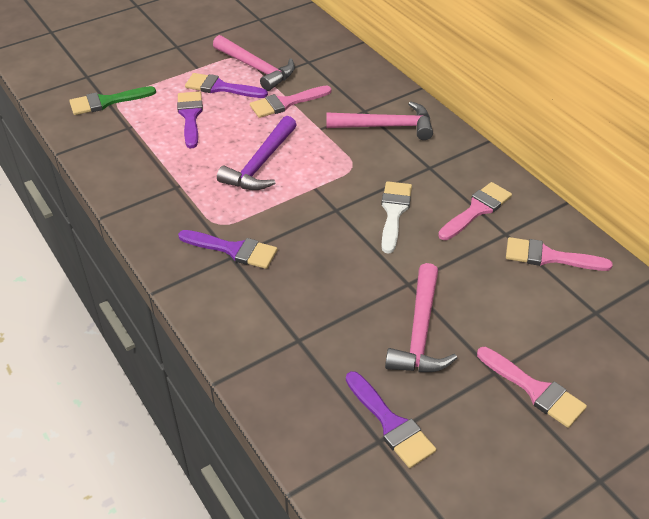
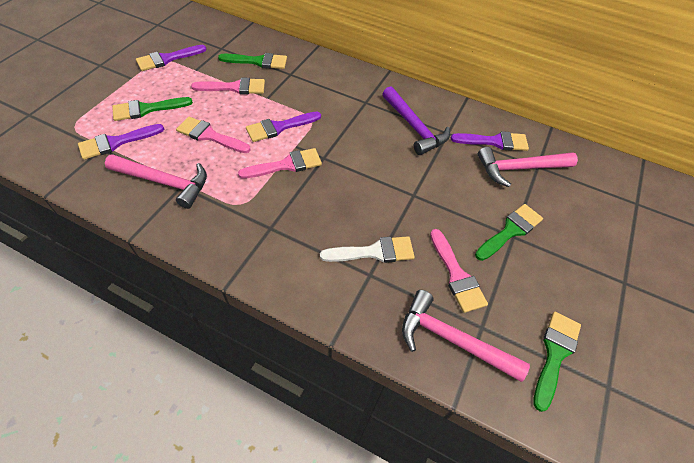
green brush: [69,86,156,115] = 1 -> [112,97,193,121] [218,53,287,69] [475,204,543,261] [533,312,581,412] = 4

